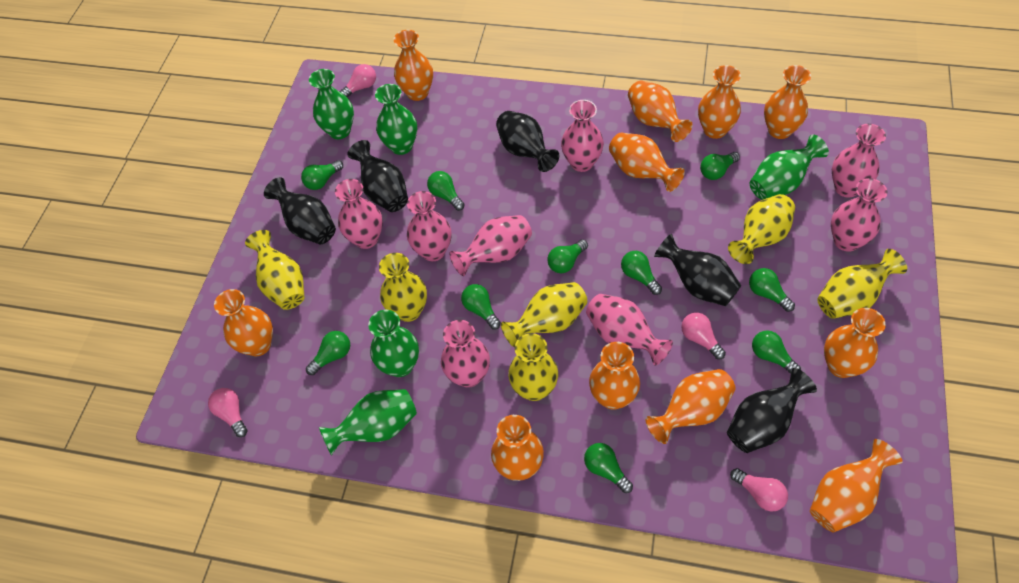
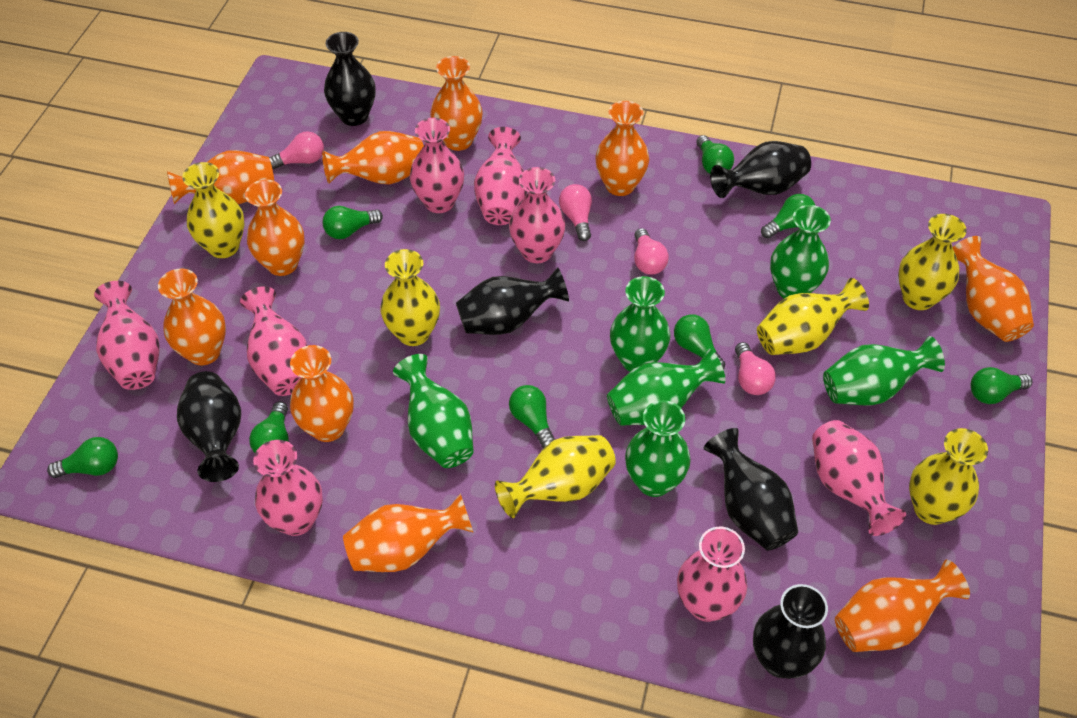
black vase: [264,177,336,244] [347,140,408,212] [496,111,559,172] [654,234,741,306] [727,368,817,453] = 5 -> [177,371,241,482] [324,32,376,126] [456,267,569,335] [704,428,798,551] [710,141,811,198] [753,584,828,679] = 6
green light bulb: [301,160,343,190] [306,331,350,375] [427,171,465,211] [461,284,501,329] [547,239,588,273] [584,443,633,493] [621,251,662,295] [700,152,740,180] [749,268,795,312] [752,330,801,373] = 10 -> [47,437,118,478] [249,402,288,453] [322,206,383,239] [509,385,555,448] [674,314,725,370] [696,135,734,174] [761,194,816,239] [971,367,1032,404] = 8
green vase: [309,69,354,139] [319,389,417,456] [368,310,419,377] [375,84,417,155] [750,135,829,200] = 5 -> [393,354,474,468] [607,349,725,426] [610,276,670,372] [625,400,691,497] [770,205,831,299] [823,336,945,406] = 6
orange vase: [214,289,273,356] [394,30,433,101] [491,415,544,481] [589,342,640,410] [609,133,685,192] [628,80,693,142] [646,369,735,444] [698,65,741,139] [764,65,811,139] [810,439,903,532] [824,308,886,378] = 11 -> [158,268,226,365] [167,150,274,204] [245,180,305,276] [290,345,354,442] [322,131,424,185] [343,493,474,572] [430,56,483,151] [595,101,649,196] [835,560,970,652] [953,236,1034,342] = 10

